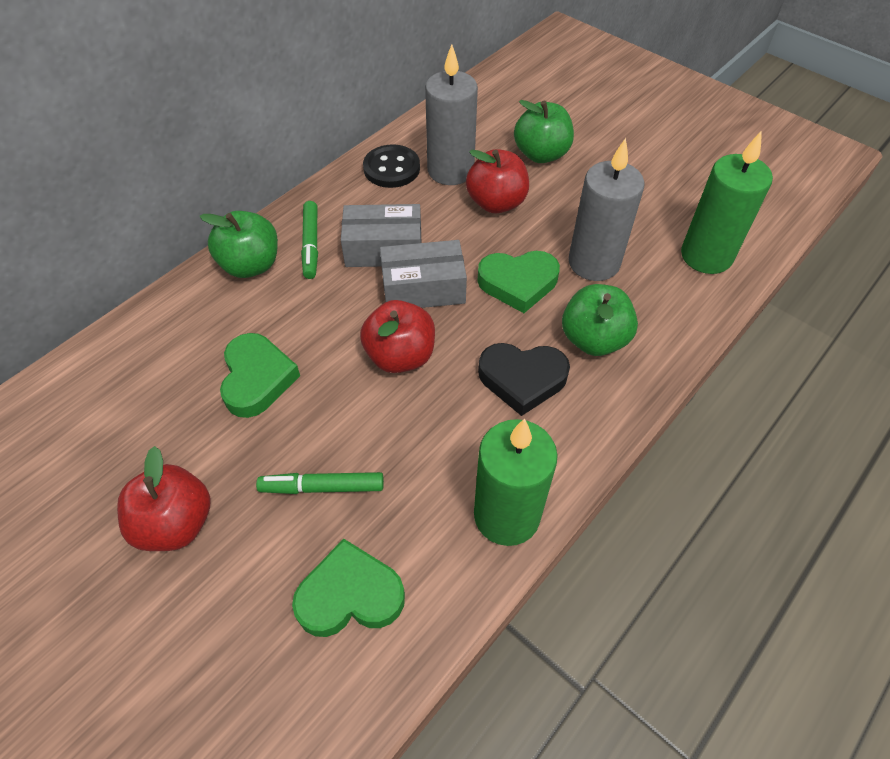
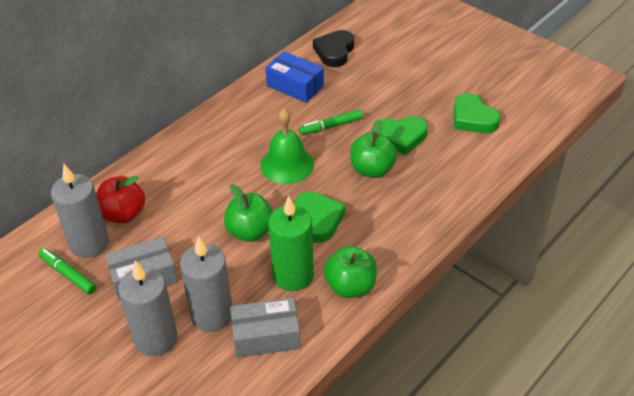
black button: [363,144,420,188] = 1 -> none = 0
blue box: none = 0 -> [265,51,324,103] = 1
green bell: none = 0 -> [260,109,314,184] = 1
green candle: [474,419,558,546] [681,132,773,274] = 2 -> [268,196,314,291] = 1
grey candle: [425,44,478,185] [568,138,645,281] = 2 -> [51,164,109,258] [118,260,177,356] [180,236,232,332] = 3
red apple: [117,446,211,551] [360,300,435,373] [466,149,529,213] = 3 -> [96,176,145,224] = 1

